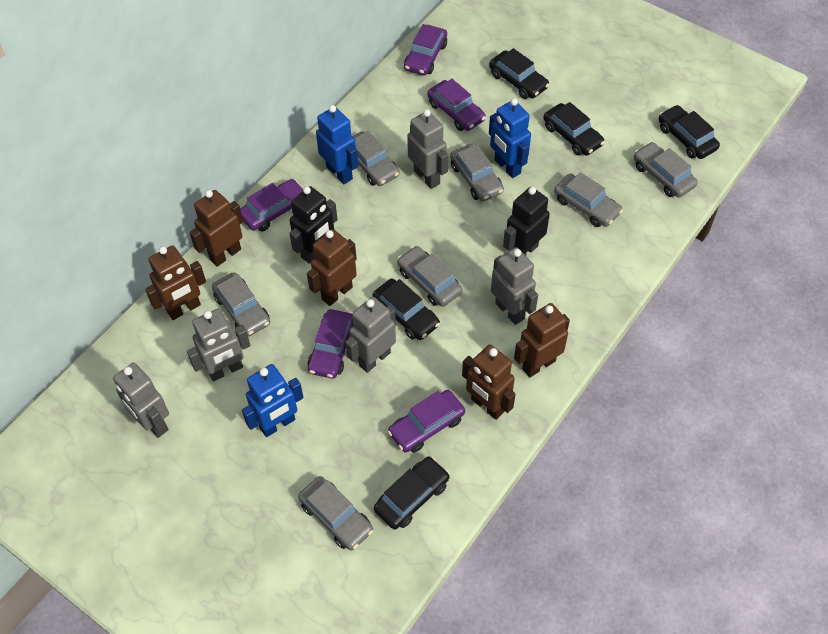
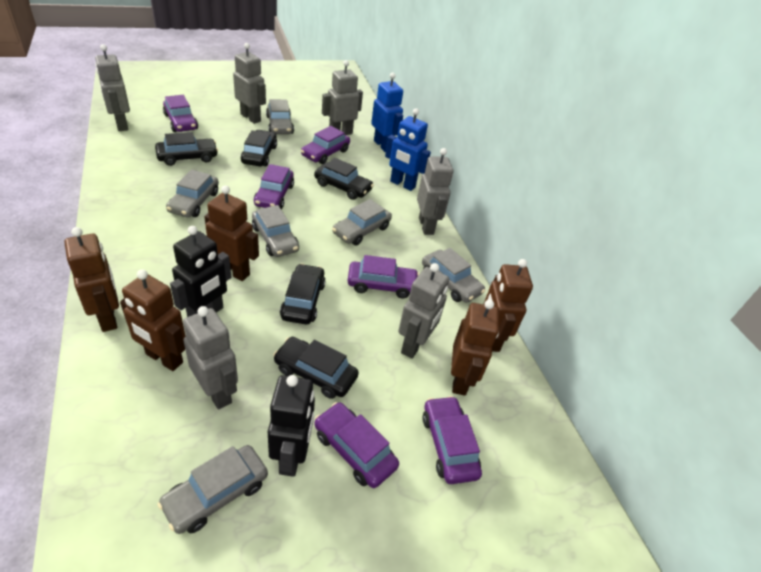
blue robot: [242,364,304,437] [316,105,358,184] [489,98,531,178] = 3 -> [371,72,403,152] [385,108,431,191] = 2
grey car: [212,272,270,337] [298,476,373,551] [353,131,399,186] [397,246,462,307] [450,144,504,201] [554,172,623,227] [634,142,698,198] = 7 -> [158,445,268,534] [166,169,219,217] [252,205,299,257] [266,99,294,134] [332,199,392,246] [422,248,485,303] = 6
grey robot: [113,363,169,438] [187,309,250,382] [345,297,396,373] [407,109,448,189] [491,247,538,325] = 5 -> [95,44,130,131] [183,306,238,410] [233,43,266,124] [322,60,363,135] [398,263,449,359] [417,148,453,235] = 6
purple car: [240,179,303,231] [307,309,354,379] [388,390,465,453] [404,24,447,76] [427,79,486,131] = 5 -> [163,95,198,132] [254,164,294,209] [301,126,350,164] [314,402,399,488] [347,255,419,298] [422,396,482,484] = 6

